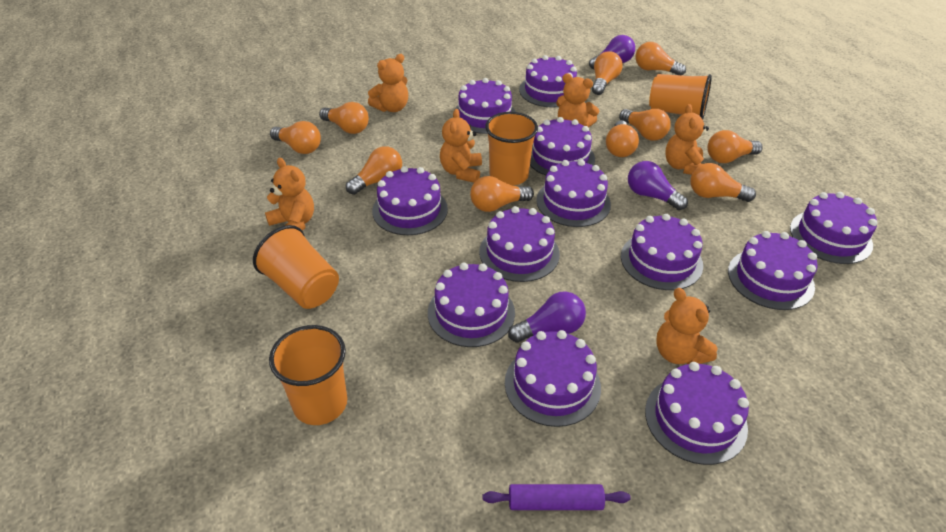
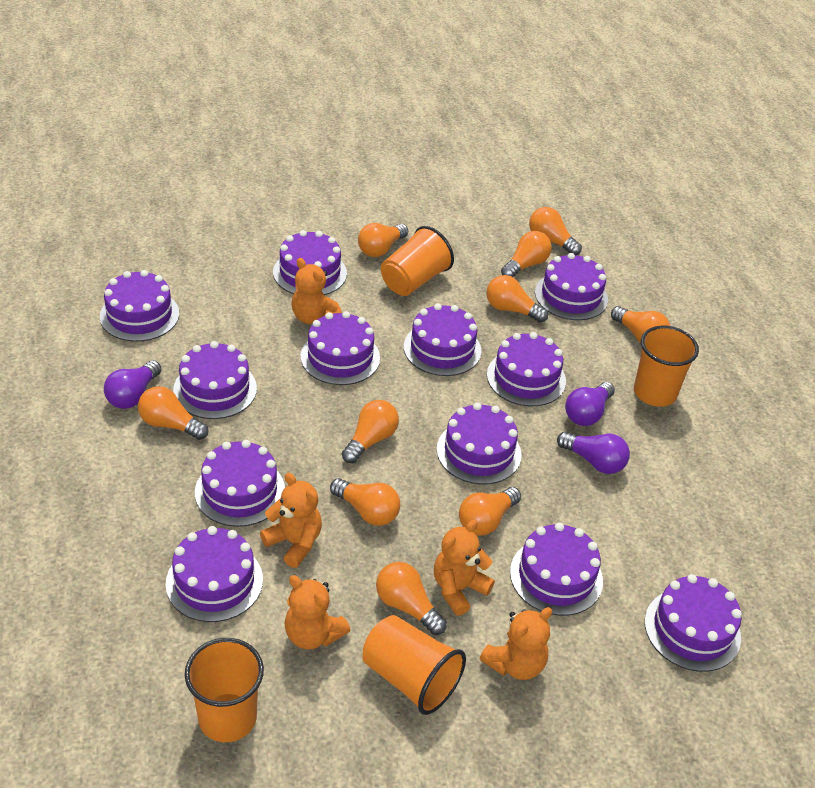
orange teddy bear: [265,158,314,231] [368,54,408,112] [440,109,482,183] [556,73,599,128] [656,288,718,364] [665,104,709,175] = 6 -> [260,473,322,568] [284,575,351,649] [292,258,342,324] [434,520,495,616] [479,607,552,680] = 5
purple rolling pin: [483,484,631,510] = 1 -> none = 0

